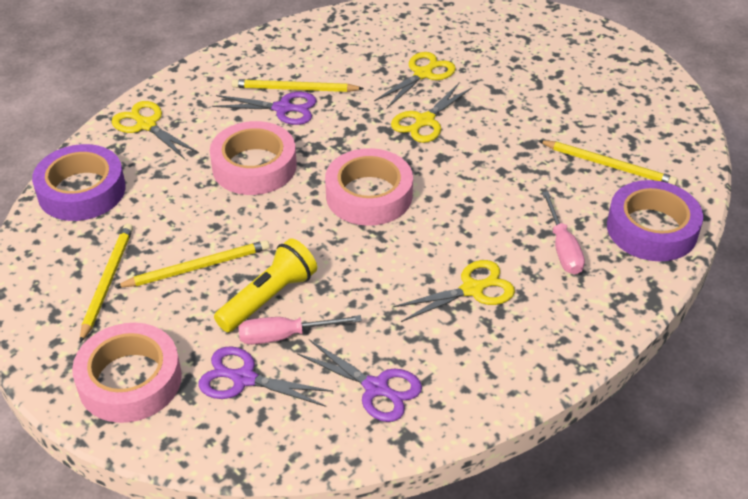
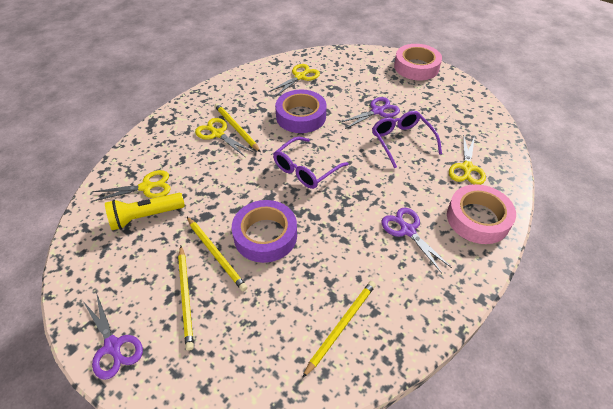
pink screwdriver: [238,315,362,345] [542,191,585,275] = 2 -> none = 0
pink tape: [72,323,182,423] [210,121,297,195] [325,148,413,226] = 3 -> [394,44,442,80] [447,184,516,244] = 2
purple glasses: none = 0 -> [273,137,349,189] [372,111,442,168] = 2

